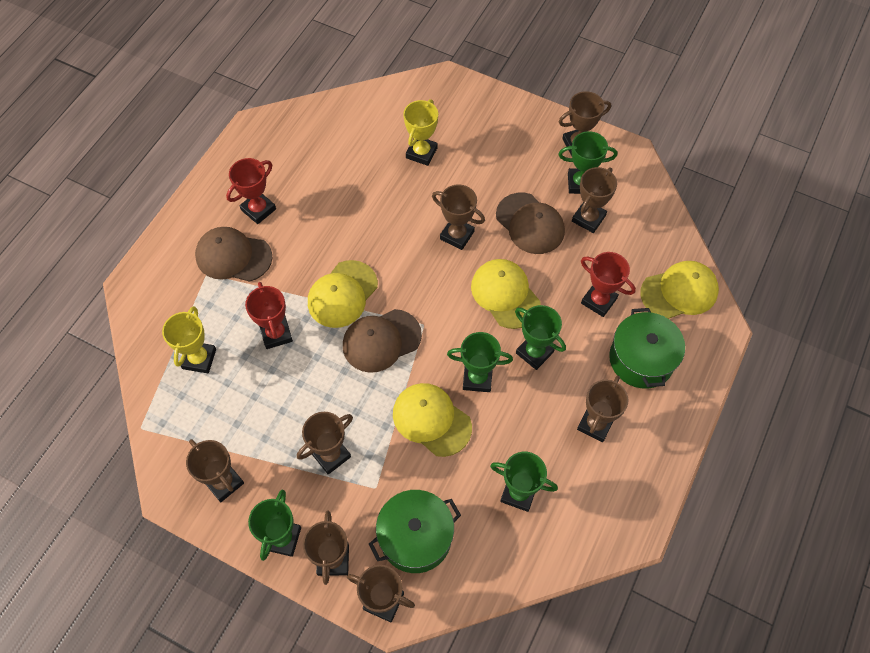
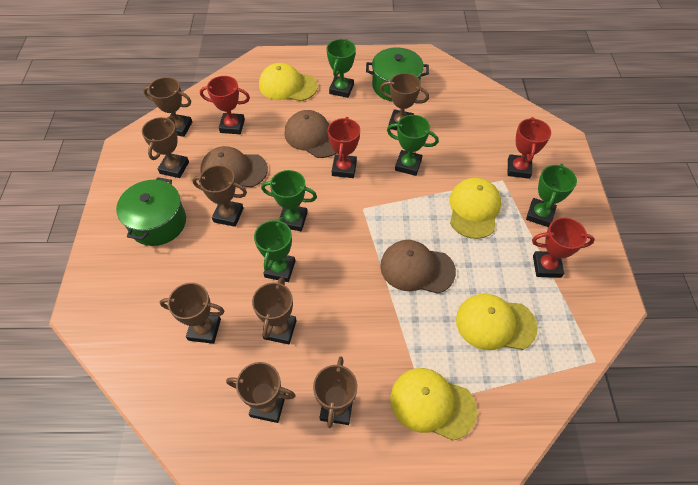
red trophy: [226,158,276,224] [245,282,293,349] [581,252,636,317] = 3 -> [200,76,250,134] [328,117,360,178] [508,117,551,179] [532,217,595,278] = 4
yellow trophy: [162,306,216,373] [403,99,438,166] = 2 -> none = 0

